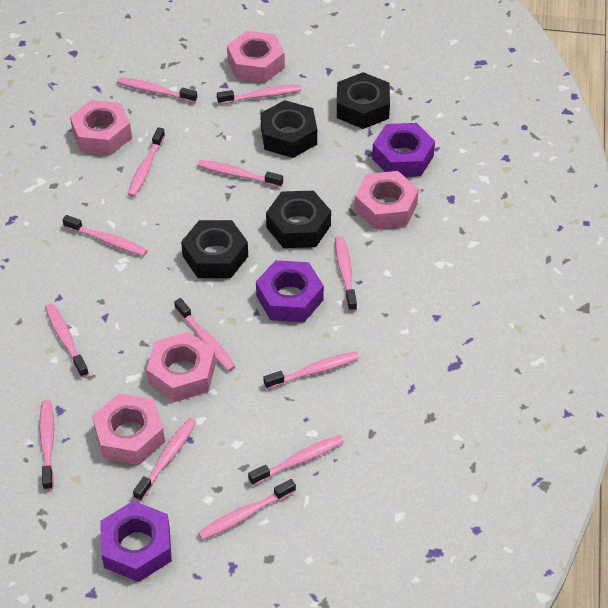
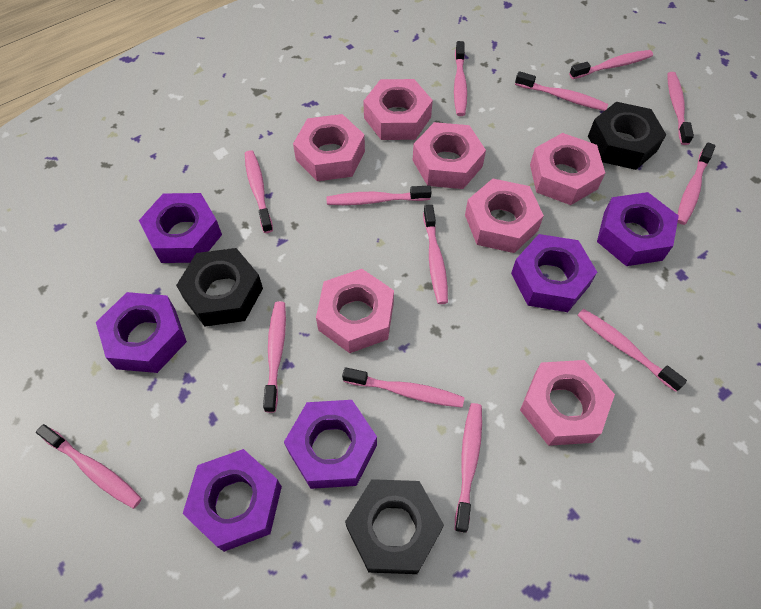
black nut: [181,220,248,278] [260,100,317,158] [266,191,331,248] [337,72,390,129] = 4 -> [176,248,263,327] [345,479,444,574] [588,102,666,170] = 3
pink nut: [70,100,132,155] [92,393,165,465] [146,332,216,402] [227,31,285,83] [354,171,419,229] = 5 -> [293,114,365,181] [316,269,394,353] [363,79,433,140] [413,122,486,189] [465,179,544,253] [520,360,615,446] [530,133,605,205] = 7
purple nut: [100,501,172,582] [256,260,324,322] [372,123,435,177] = 3 -> [96,292,187,373] [139,193,222,263] [183,449,282,552] [284,400,377,489] [511,234,597,312] [597,192,679,266] = 6

